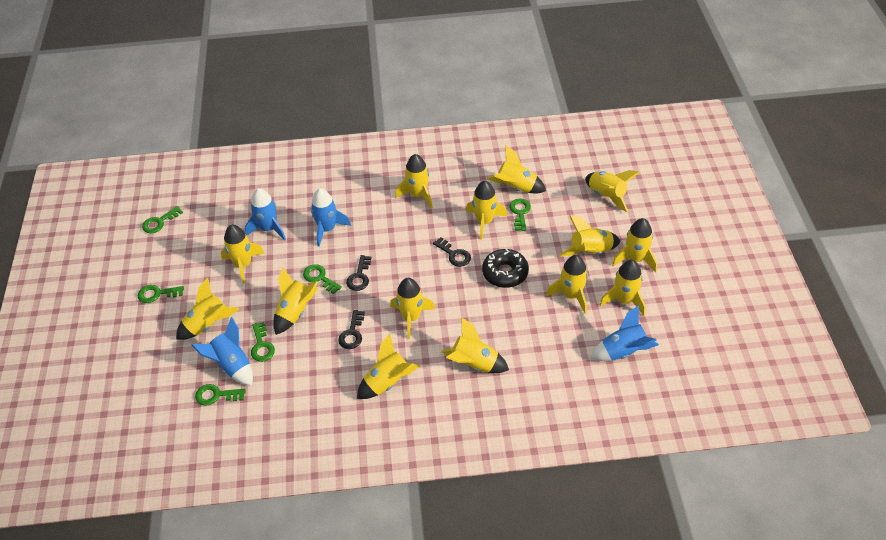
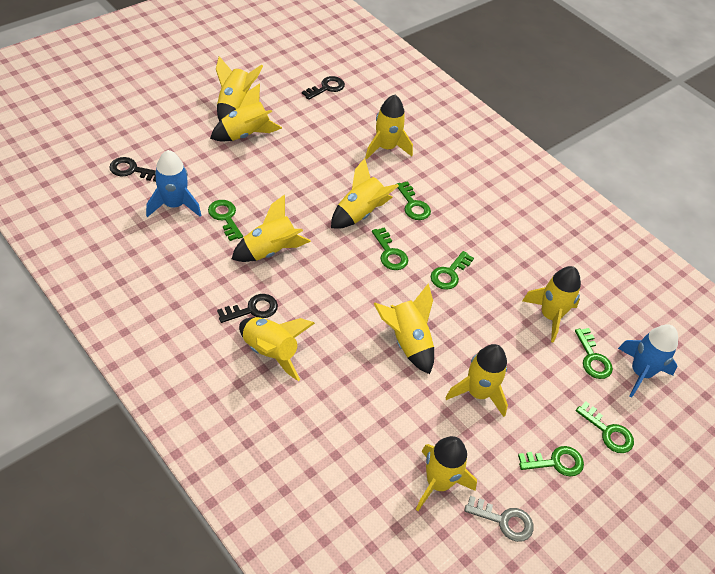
black donut: [482,249,529,288] = 1 -> none = 0
blue rocket: [192,317,253,386] [245,188,286,240] [311,189,351,247] [591,305,659,361] = 4 -> [146,150,201,217] [618,324,678,397] = 2
green key: [138,285,184,303] [142,206,183,233] [195,384,246,406] [251,322,275,362] [303,264,342,294] [509,199,531,231] = 6 -> [208,200,243,241] [372,228,408,270] [397,181,431,220] [431,251,474,290] [518,446,584,477] [575,328,613,379] [576,401,634,453] = 7
grey key: none = 0 -> [464,496,534,542] = 1
yellow rocket: [176,278,239,340] [221,225,265,284] [273,268,318,335] [357,334,420,399] [390,278,435,339] [395,154,433,209] [441,318,509,373] [466,181,507,240] [487,145,546,193] [546,255,588,314] [560,215,621,256] [585,170,640,212] [600,260,646,316] [612,218,657,273] = 14 -> [210,83,282,142] [216,56,263,122] [232,195,311,262] [239,317,315,381] [331,158,399,229] [365,95,413,160] [374,284,434,374] [416,436,477,511] [445,344,508,417] [522,266,581,343] = 10

